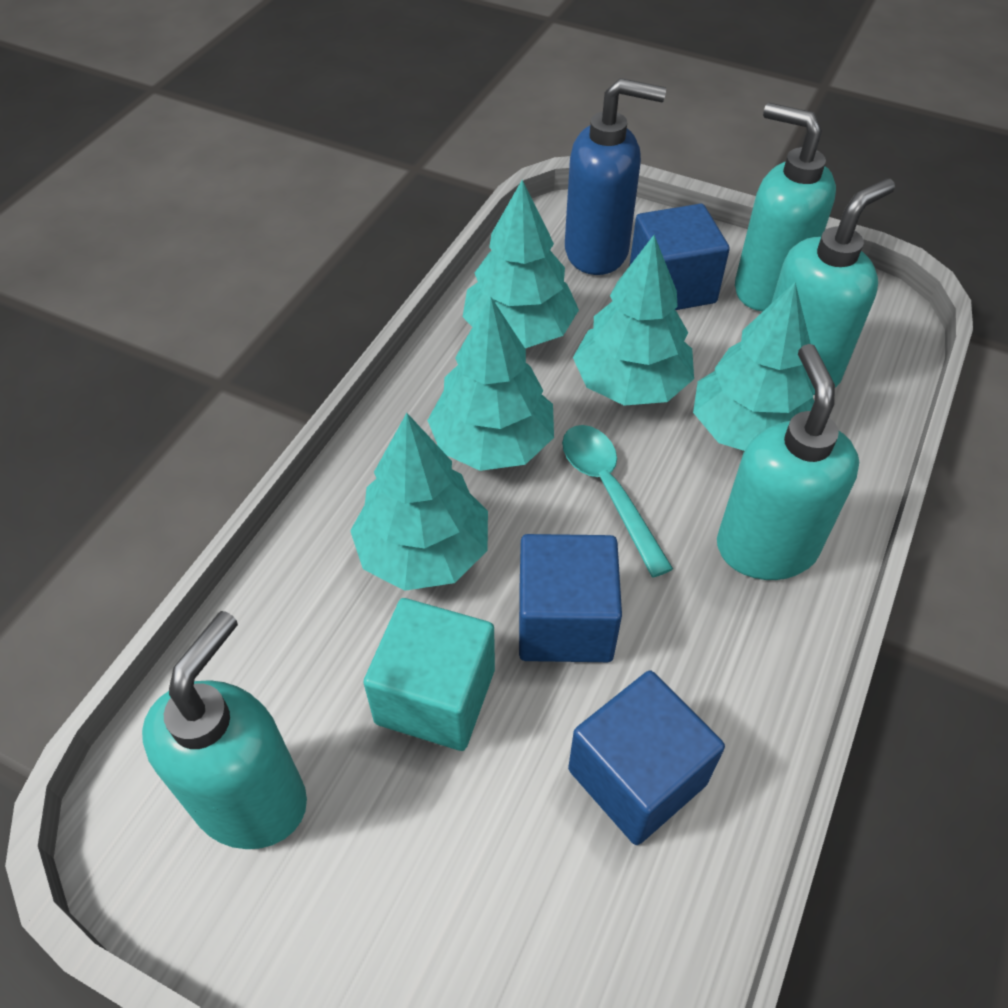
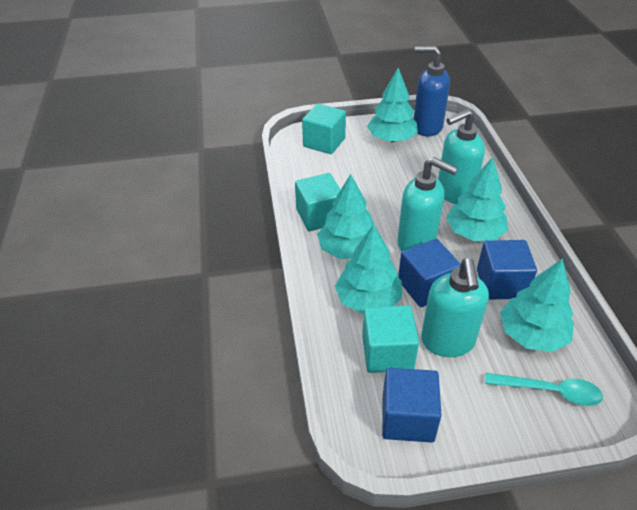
turquoise cube: [363,598,495,751] = 1 -> [295,173,341,231] [302,104,346,154] [362,305,419,373] = 3
turquoise soap dispenser: [142,611,307,849] [717,344,859,580] [735,103,836,312] [771,178,895,395] = 4 -> [397,157,458,251] [421,258,489,357] [438,109,485,204] = 3

